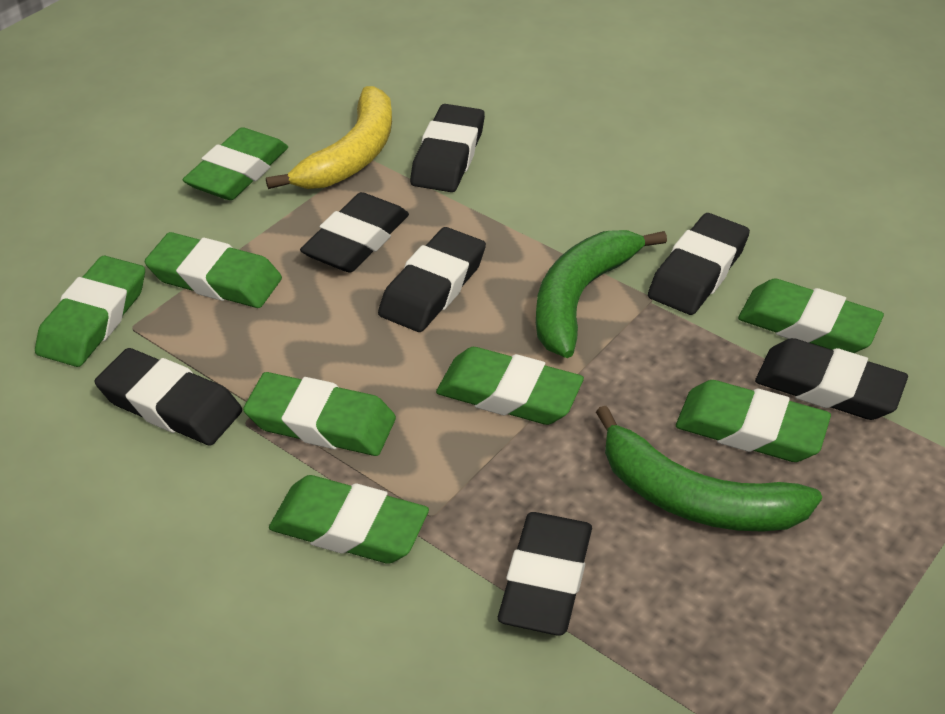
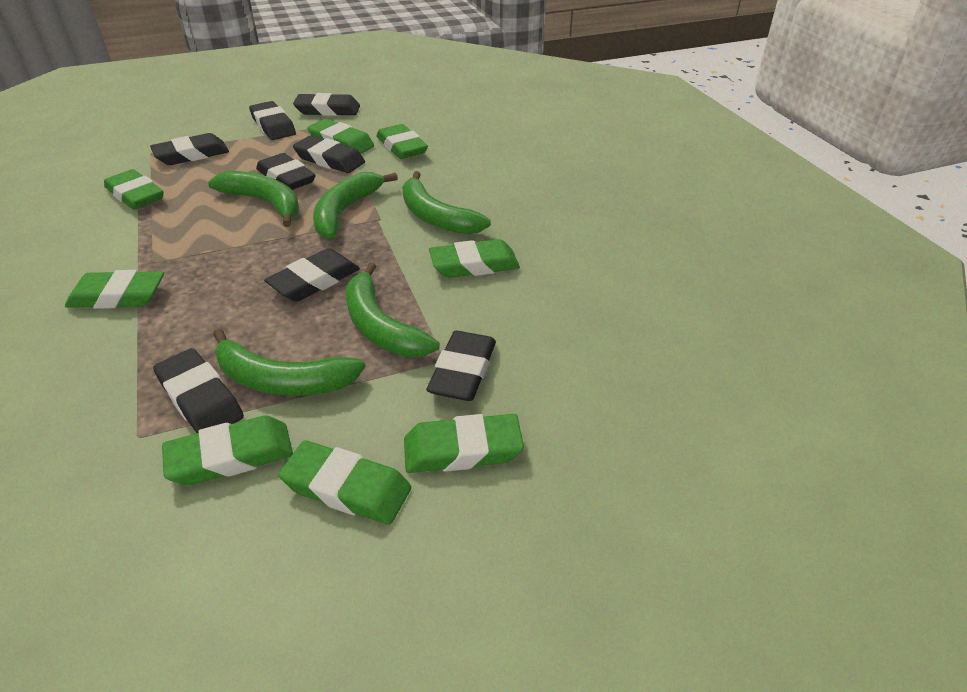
black eraser: [95,348,242,445] [300,192,409,273] [378,227,486,332] [410,104,485,192] [498,512,592,636] [648,213,750,315] [755,338,908,420] = 7 -> [150,133,229,165] [153,348,244,433] [249,101,296,140] [256,153,316,190] [264,248,360,302] [293,93,360,116] [293,135,365,173] [427,331,496,401] = 8
green banana: [536,230,667,358] [596,406,822,532] = 2 -> [208,171,299,227] [213,329,366,396] [313,172,398,239] [346,262,440,357] [402,171,491,234] = 5
yellow banana: [266,86,392,189] = 1 -> none = 0

